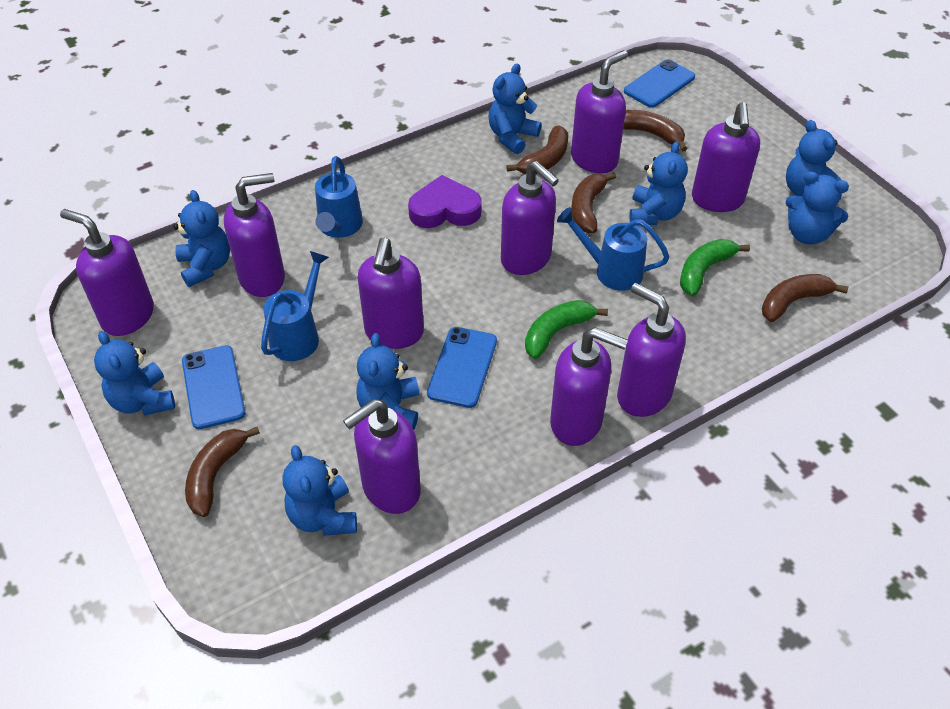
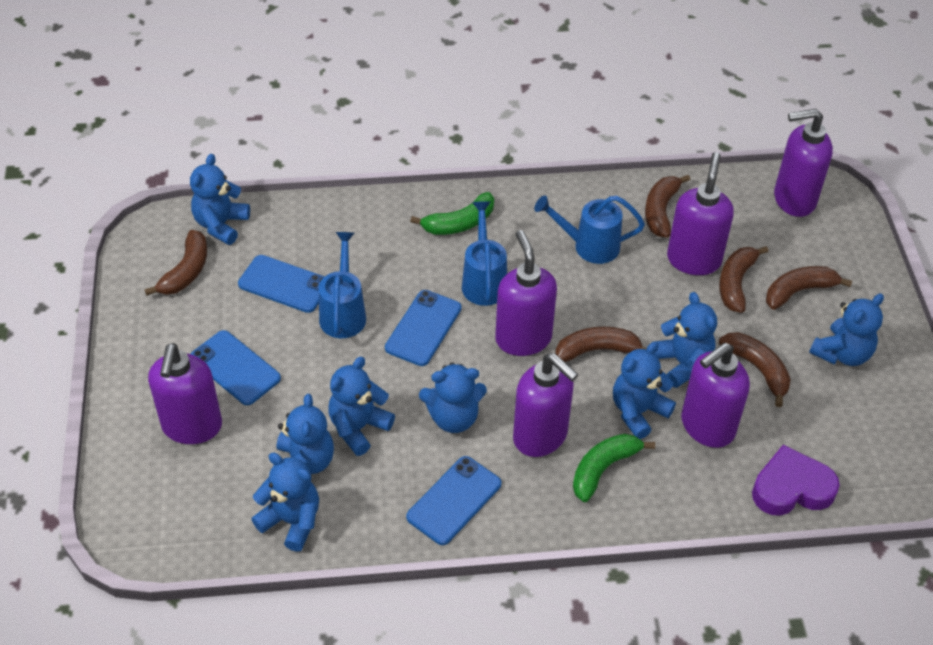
blue phone: [182,345,245,429] [427,327,497,408] [624,59,695,108] = 3 -> [191,330,281,405] [238,255,325,313] [385,290,462,366] [406,456,502,545] = 4
brown banana: [185,427,260,517] [506,126,568,174] [571,172,616,233] [623,110,687,152] [762,274,848,322] = 5 -> [144,230,207,296] [555,327,647,362] [645,175,690,238] [719,246,769,313] [719,332,791,407] [766,266,852,310] = 6
purple soap dispenser: [60,209,154,336] [224,173,285,297] [343,399,421,514] [358,238,424,349] [501,161,559,275] [550,327,628,446] [571,50,628,173] [617,283,686,417] [692,102,760,212] = 9 -> [148,343,222,444] [495,230,557,356] [513,353,578,457] [667,152,734,275] [681,343,750,448] [774,109,833,217] = 6

